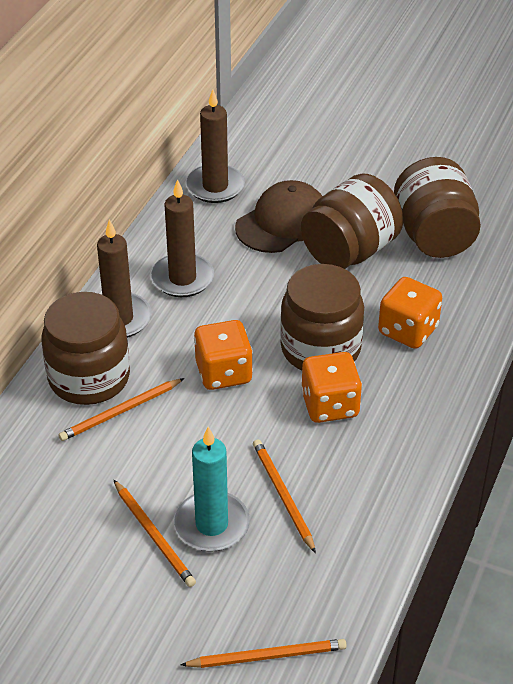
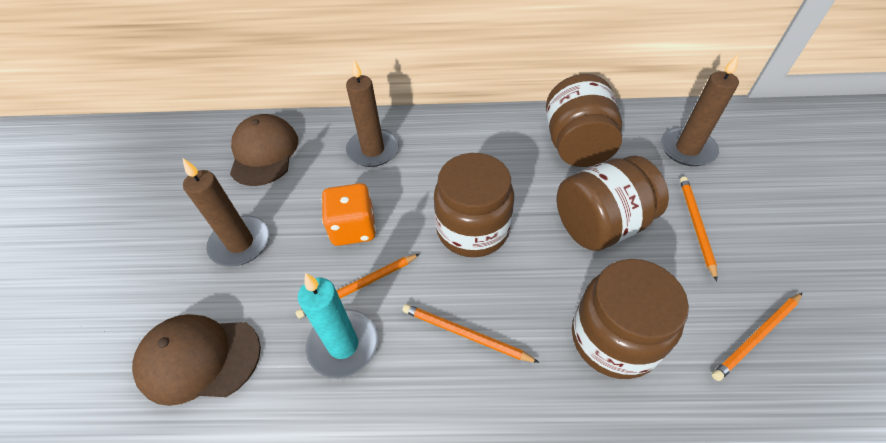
brown cap: [235,180,323,253] = 1 -> [132,314,261,406] [230,114,298,186] = 2
orange dice: [194,320,253,390] [301,352,362,423] [378,277,442,349] = 3 -> [321,183,376,246] = 1

